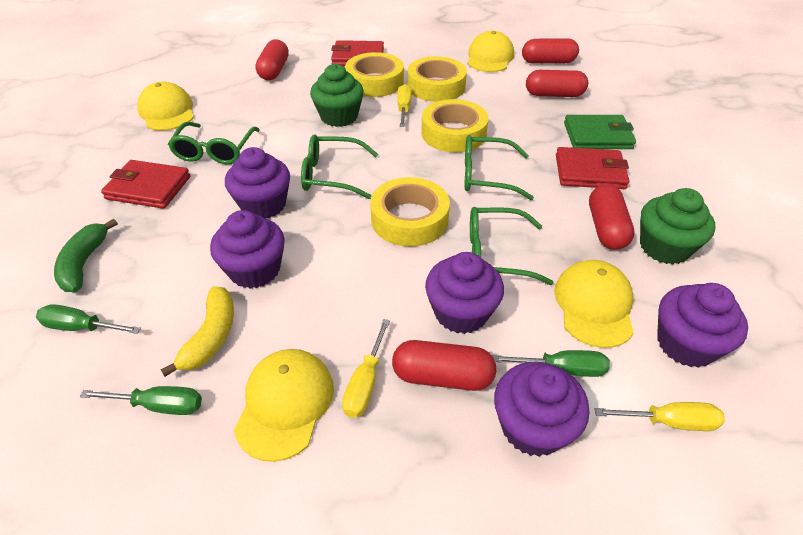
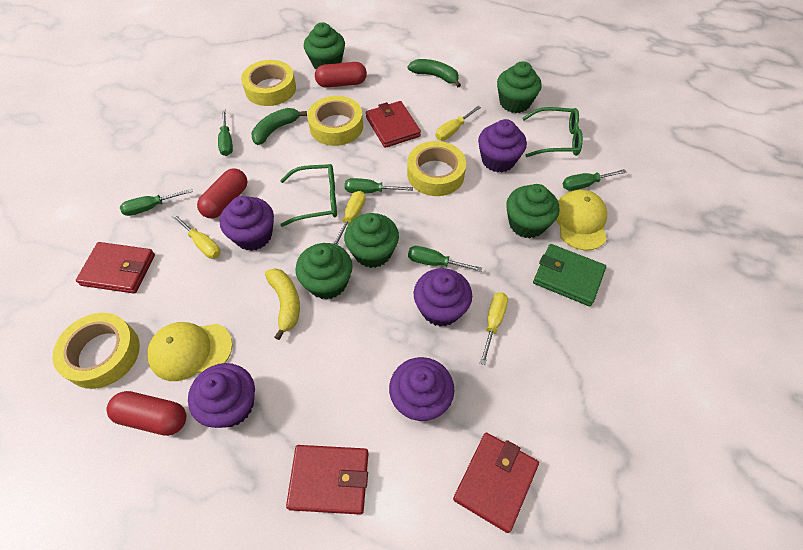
green banana: [54,219,118,292] = 1 -> [252,108,307,145] [408,59,461,87] = 2
green cupcake: [310,64,364,127] [640,188,715,264] = 2 -> [295,243,353,300] [304,22,345,69] [344,213,399,268] [497,61,542,113] [506,184,560,238] = 5
green glasses: [168,122,260,164] [301,134,378,199] [464,135,534,200] [470,207,554,285] = 4 -> [280,164,337,227] [523,107,583,157] = 2
green screwdriver: [36,304,141,334] [80,386,202,415] [492,350,610,377] = 3 -> [120,188,193,216] [218,110,233,156] [345,178,413,194] [408,246,482,272] [563,169,626,191] = 5
red capsule: [255,39,289,80] [392,340,496,391] [522,39,579,64] [526,70,588,97] [589,184,635,250] = 5 -> [107,391,186,436] [197,168,247,218] [315,62,367,88] = 3
red wallet: [101,160,190,209] [331,40,384,66] [556,147,629,189] = 3 -> [76,242,155,293] [286,445,369,515] [366,101,421,148] [453,433,539,533] = 4
yellow cap: [137,82,194,131] [234,349,334,462] [467,31,514,72] [554,260,634,348] = 4 -> [147,322,233,381] [556,190,607,251] = 2
yellow screwdriver: [342,319,390,418] [397,84,412,127] [595,402,725,431] = 3 -> [172,214,221,259] [333,191,366,245] [436,106,481,141] [480,292,508,365] = 4

